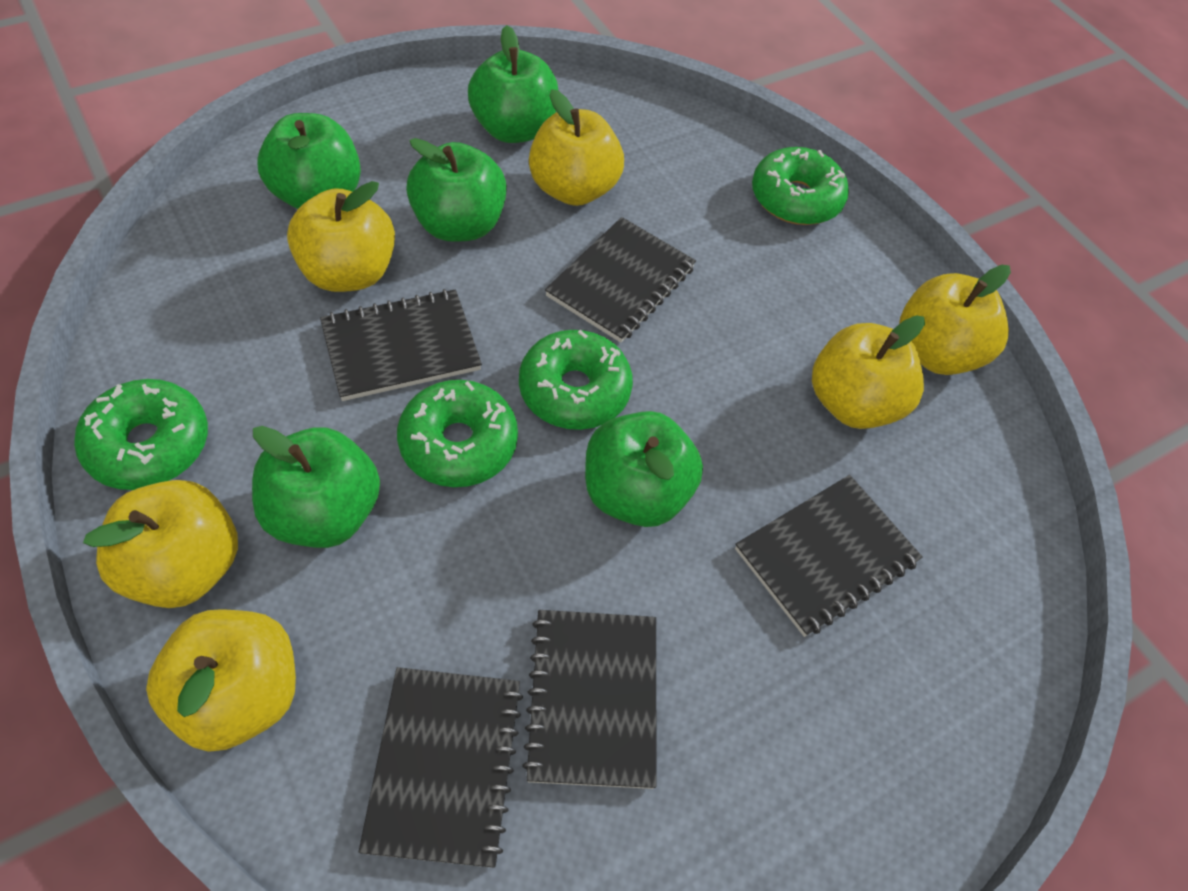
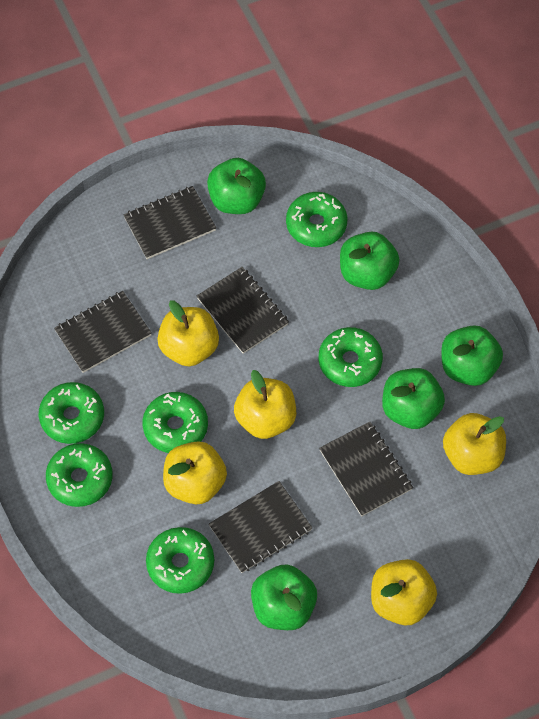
green donut: [74,379,208,490] [397,380,518,487] [519,330,633,430] [752,147,849,225] = 4 -> [39,382,104,444] [46,443,113,507] [142,392,208,453] [146,527,214,594] [286,192,348,247] [319,327,383,387] = 6
yellow apple: [83,480,238,608] [146,609,296,751] [287,181,395,292] [529,89,624,206] [812,315,925,429] [899,265,1011,375] = 6 -> [157,300,219,366] [163,441,227,504] [234,370,296,439] [371,559,437,625] [443,413,506,475] = 5

